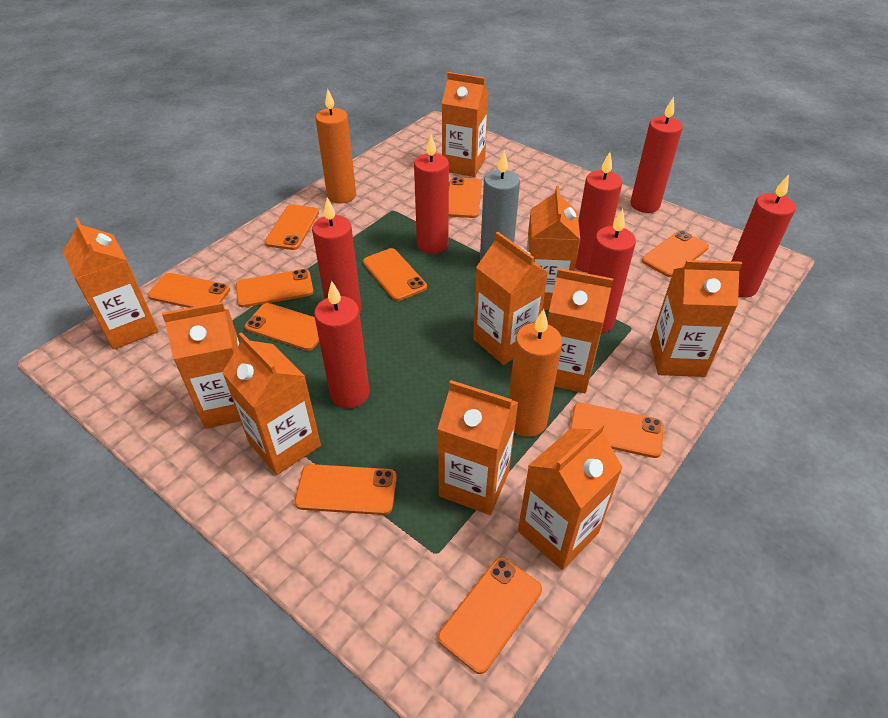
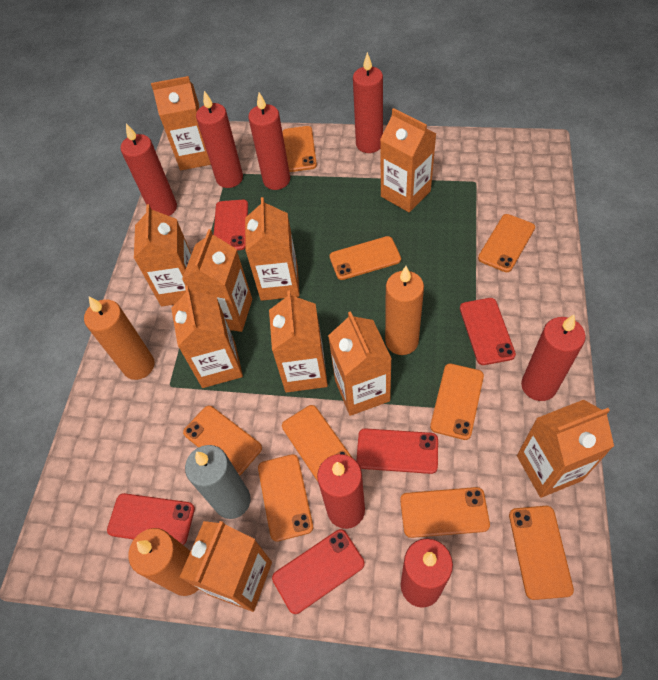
orange candle: [315,89,356,203] [509,309,562,437] = 2 -> [84,296,154,380] [128,528,199,596] [385,266,424,355] = 3
orange phone: [147,273,230,308] [236,269,314,307] [245,303,319,351] [265,205,319,250] [294,464,397,515] [363,248,427,301] [438,557,542,674] [449,177,482,218] [570,403,664,458] [642,230,709,277] = 10 -> [183,406,262,476] [258,454,313,542] [282,126,317,172] [282,405,352,481] [329,236,401,280] [400,487,490,538] [430,364,484,440] [478,214,535,272] [509,506,574,600] = 9
red phone: none = 0 -> [107,493,195,545] [214,200,248,250] [272,529,365,614] [356,428,438,474] [460,298,516,365] = 5

